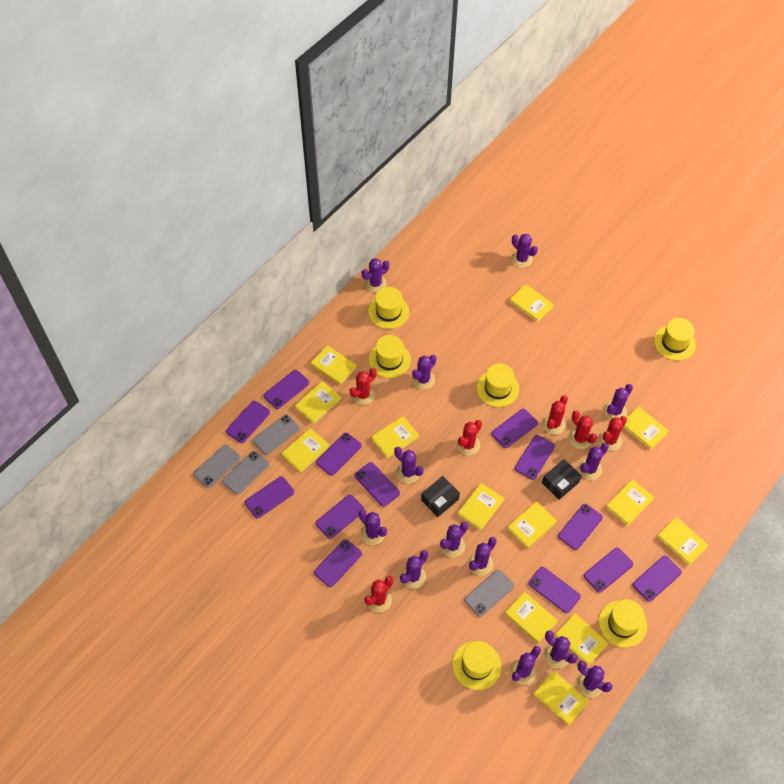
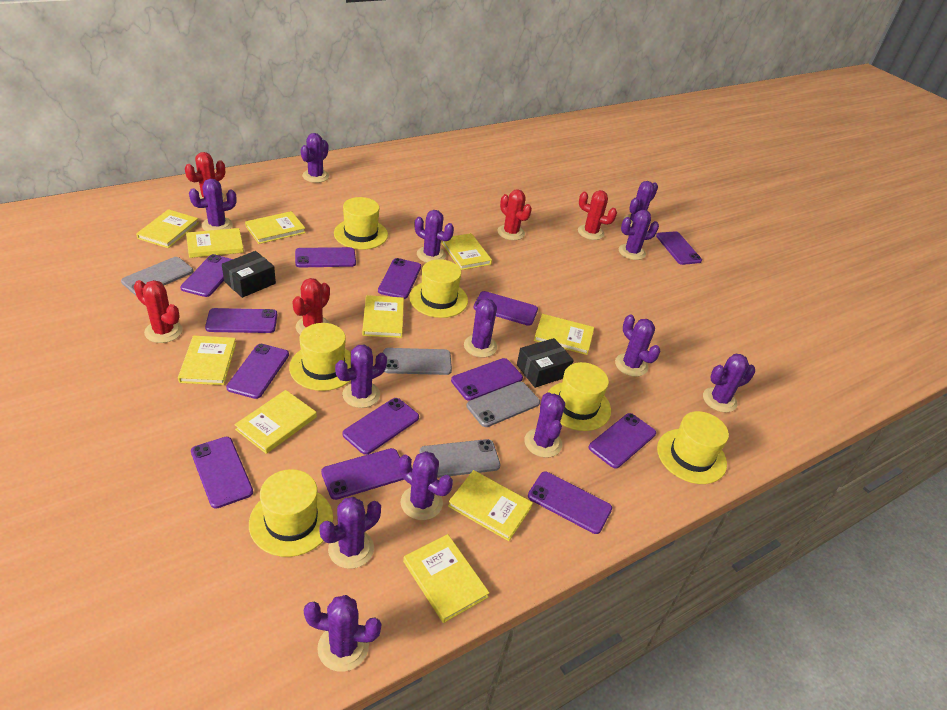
red cactus: [350,368,377,405] [365,576,393,612] [456,420,482,455] [542,395,568,435] [568,411,597,449] [598,416,627,451] = 6 -> [134,280,183,343] [185,152,225,200] [292,278,330,334] [498,189,532,240] [578,190,617,240] = 5
yellow book: [282,428,330,472] [295,381,341,423] [311,345,357,385] [371,416,419,458] [458,483,504,530] [505,592,558,643] [507,501,557,548] [509,284,554,322] [534,671,589,725] [555,613,609,666] [606,479,654,526] [623,406,669,450] [657,517,709,565] = 13 -> [136,209,199,248] [178,336,236,385] [186,228,244,258] [234,390,317,454] [245,211,306,244] [362,295,404,338] [403,534,489,623] [441,233,492,270] [448,470,533,541] [534,314,594,355] = 10

